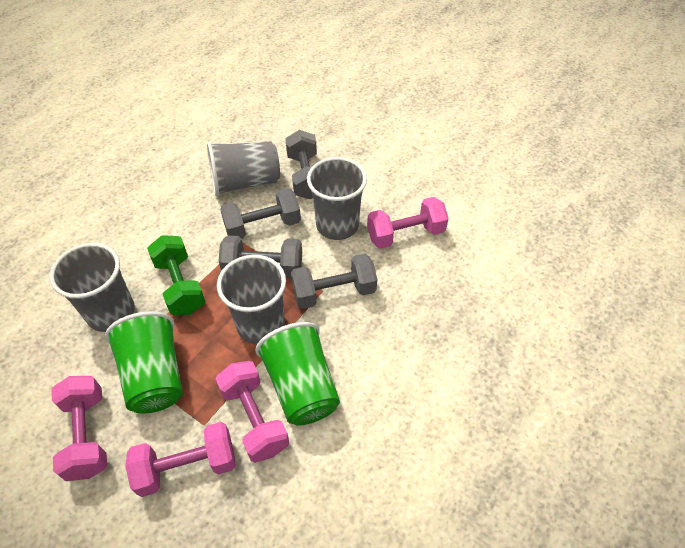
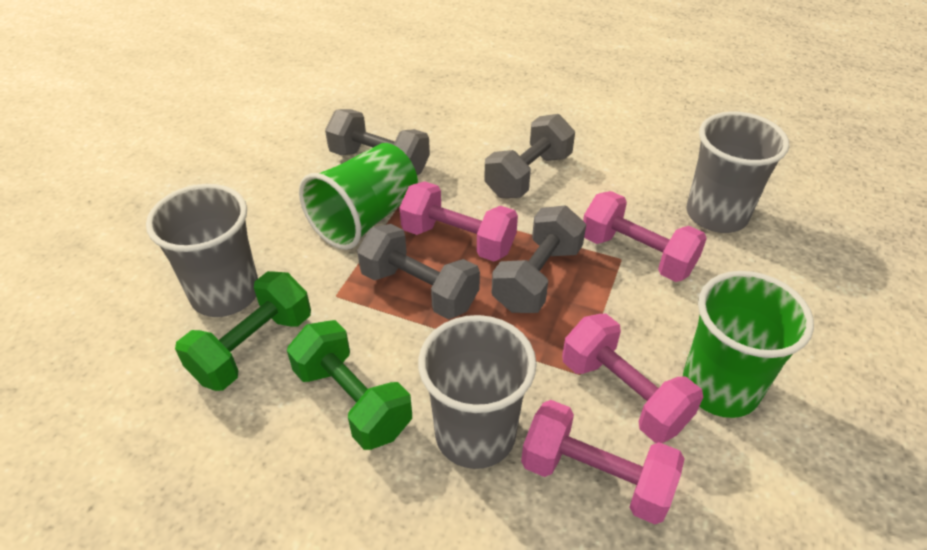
green dumbbell: [147,235,205,315] = 1 -> [175,271,311,391] [287,320,412,450] = 2
grey cup: [49,243,135,332] [207,141,280,196] [217,255,286,344] [307,157,367,240] = 4 -> [146,184,258,317] [418,315,537,469] [687,112,789,233] = 3

